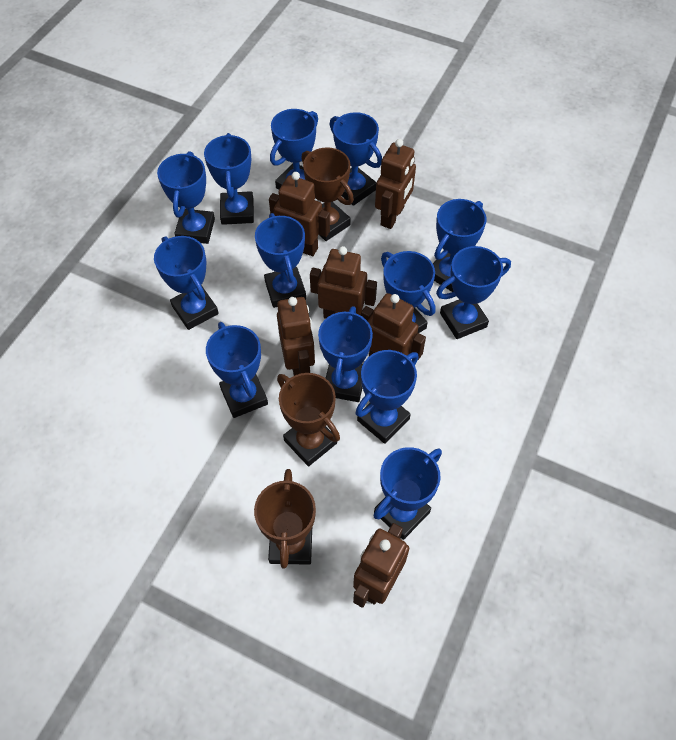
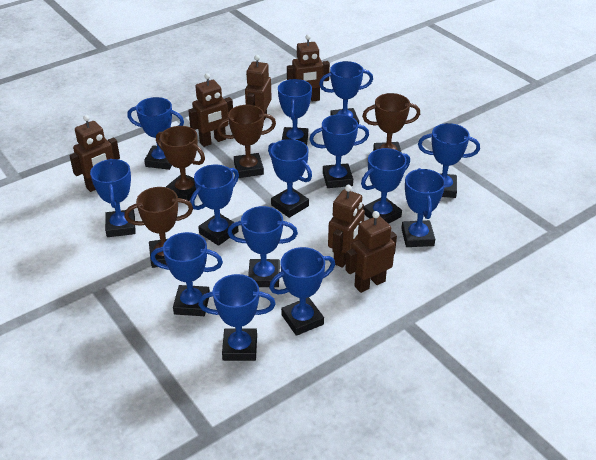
blue trophy: [154,236,219,330] [157,151,215,244] [204,133,254,225] [206,322,268,418] [255,213,306,308] [270,109,318,189] [318,306,373,402] [330,112,382,206] [355,350,418,444] [373,447,442,540] [381,251,435,333] [433,199,487,292] [436,246,511,339] = 13 -> [90,159,136,237] [127,97,184,170] [151,232,223,316] [190,164,239,246] [198,274,276,361] [228,206,298,287] [268,139,312,218] [269,247,335,336] [278,79,312,145] [309,114,369,188] [319,61,373,124] [361,148,410,224] [401,168,445,247] [418,123,480,198] = 14
brown trophy: [254,469,316,568] [277,373,340,466] [301,147,354,241] = 3 -> [125,187,193,268] [156,126,205,201] [217,105,276,178] [362,93,420,153] = 4

